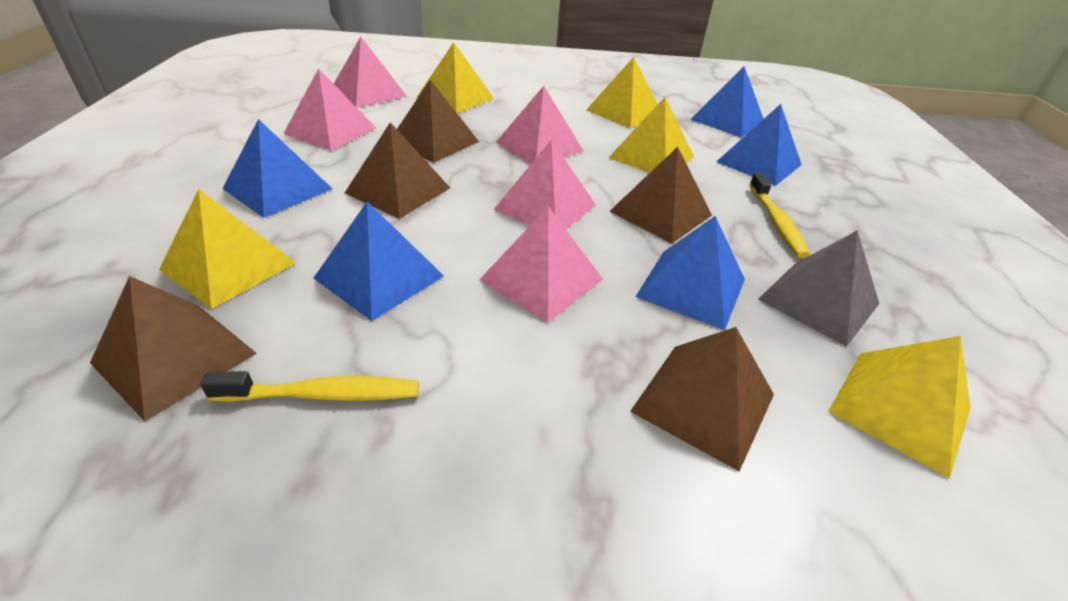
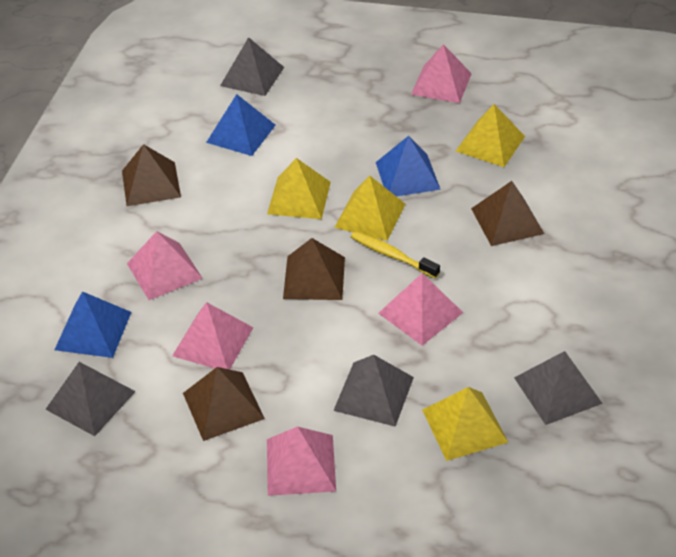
blue pyramid: [222,119,333,218] [314,202,444,321] [636,216,745,330] [690,66,764,137] [716,104,802,186] = 5 -> [54,291,131,358] [206,94,276,156] [376,136,441,197] = 3
brown pyramid: [90,276,257,422] [345,123,450,219] [397,80,479,163] [610,147,712,243] [630,327,774,471] = 5 -> [122,144,181,206] [183,367,265,441] [283,238,345,300] [471,181,544,246] = 4
grey pyramid: [758,230,879,347] = 1 -> [45,362,136,436] [220,37,284,96] [333,355,414,427] [514,351,603,425] = 4
yellow pyramid: [159,189,296,309] [416,42,494,113] [586,57,658,128] [609,97,694,173] [828,336,971,479] = 5 -> [267,158,331,219] [334,176,405,241] [422,387,508,461] [456,104,525,167] = 4
yellow toothbrush: [201,371,419,402] [749,173,810,258] = 2 -> [351,231,440,278] = 1

